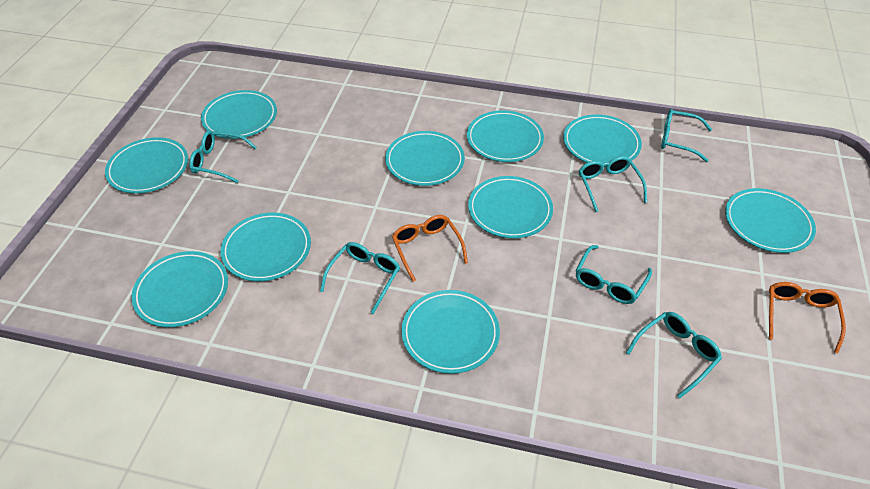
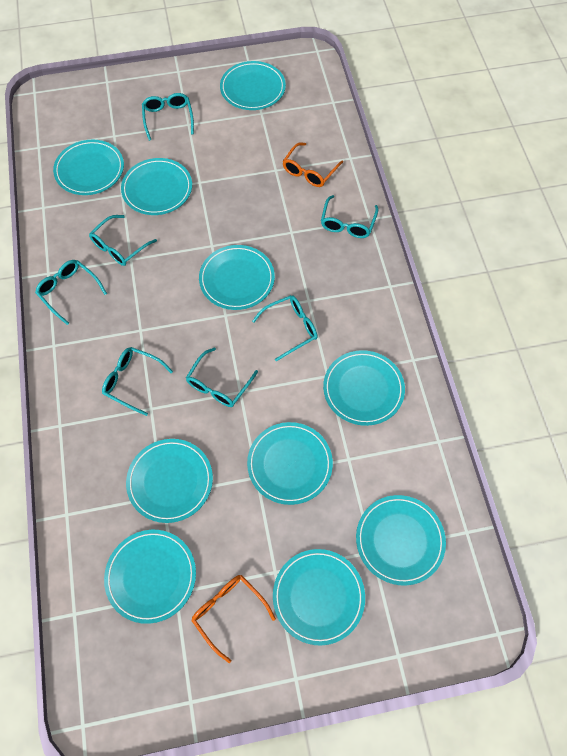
turquoise glasses: [189,131,257,183] [320,242,400,314] [576,245,652,304] [579,156,647,212] [626,312,722,399] [661,109,712,162] = 6 -> [35,260,107,325] [89,215,157,266] [102,347,173,416] [142,93,194,141] [186,347,258,407] [252,295,318,361] [321,195,379,238] = 7

